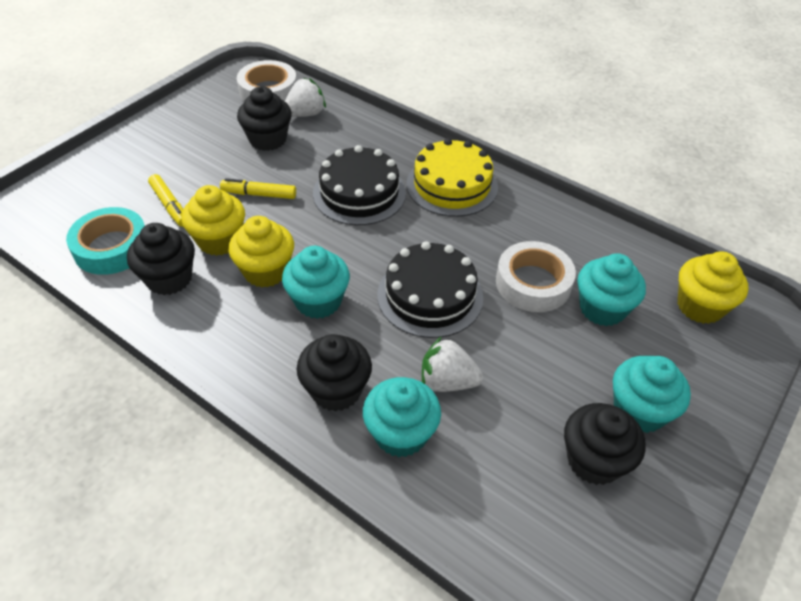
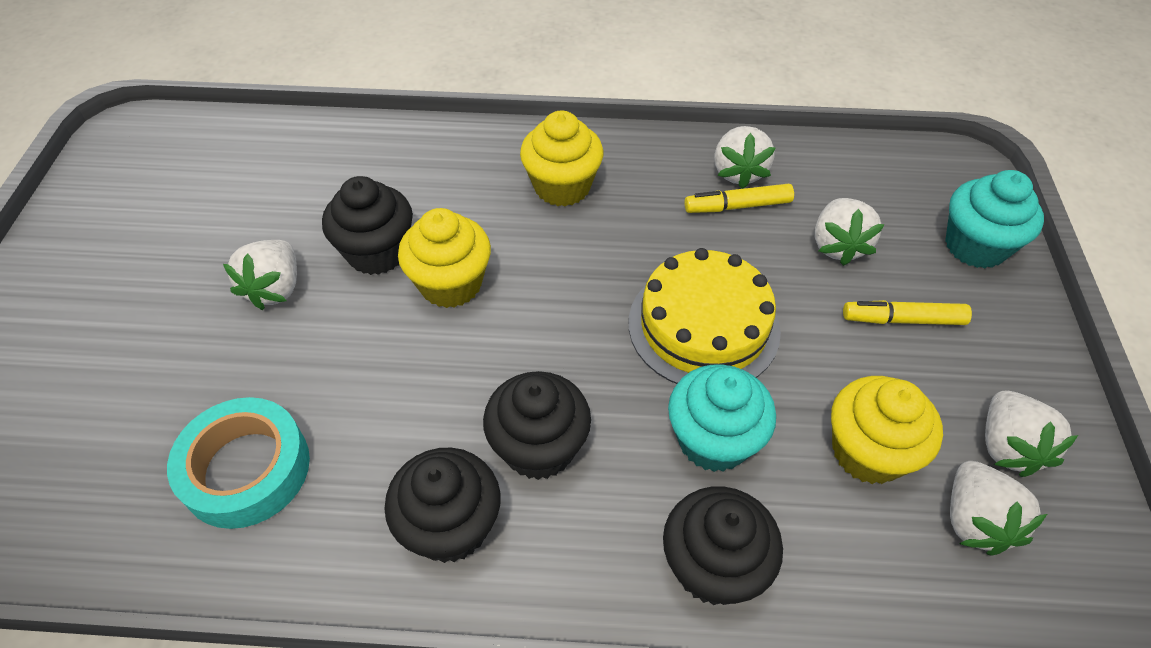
black cake: [313,145,406,225] [377,241,483,338] = 2 -> none = 0
turquoise cupcake: [282,246,350,319] [363,377,441,457] [578,254,646,326] [613,356,691,433] = 4 -> [668,364,776,472] [945,170,1044,268] = 2
white strawberry: [285,78,326,117] [422,336,483,392] = 2 -> [223,240,297,310] [714,126,775,189] [815,198,884,266] [950,461,1047,556] [985,390,1078,477] = 5
white tape: [237,60,297,101] [496,241,576,312] = 2 -> none = 0

